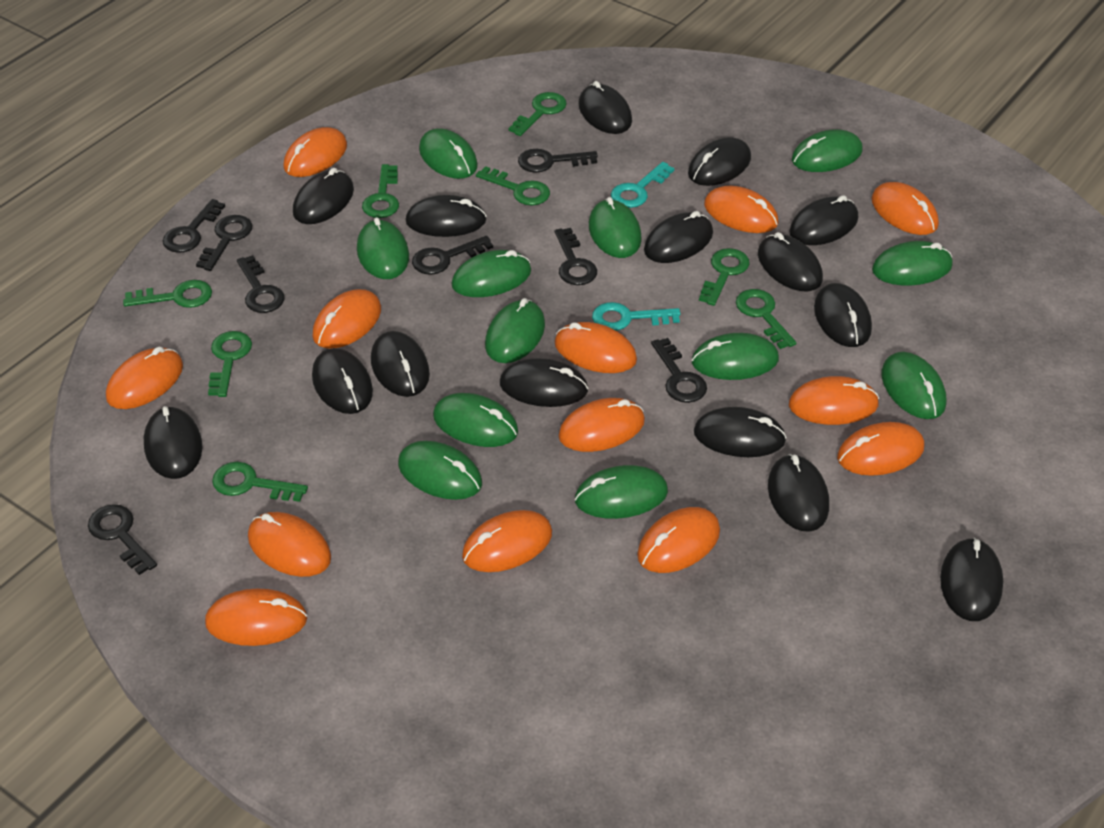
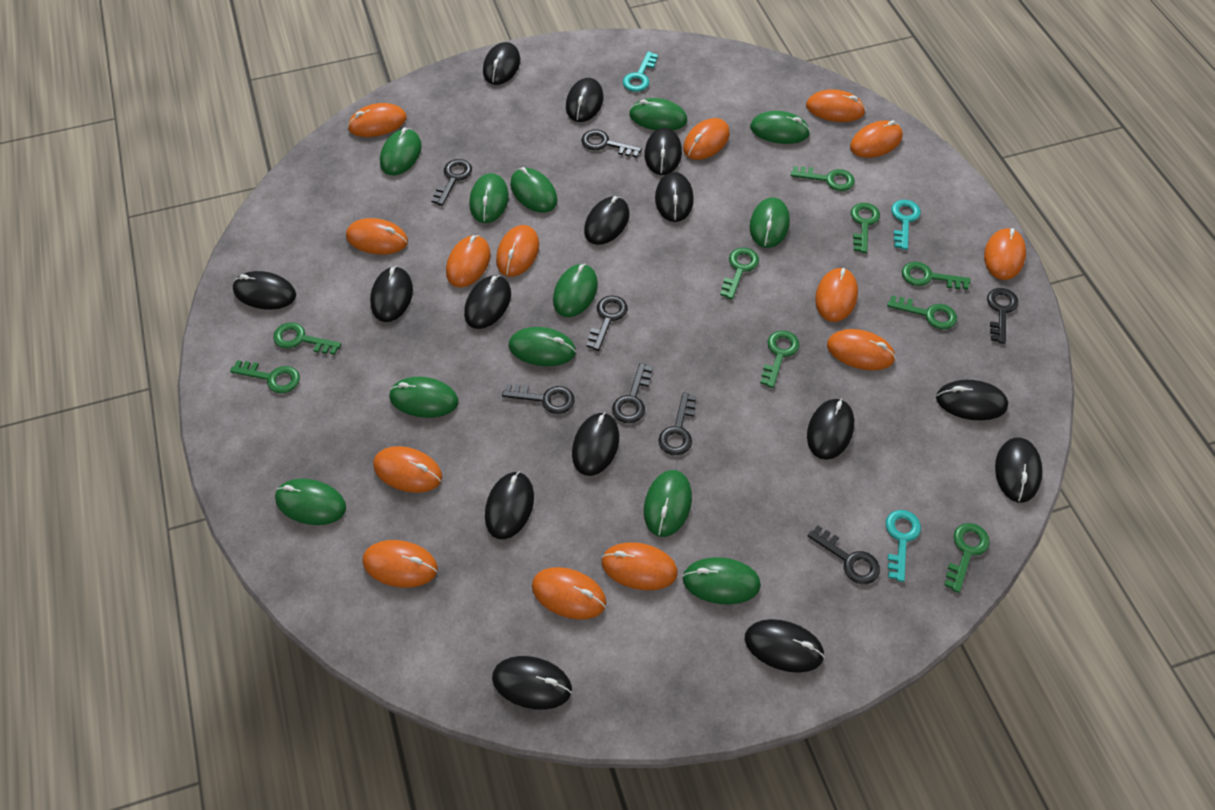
green key: [123,280,212,308] [208,331,252,397] [212,462,308,502] [362,164,399,218] [476,166,550,205] [508,92,567,136] [699,248,750,306] [736,289,796,349] = 8 -> [230,360,300,393] [273,322,341,355] [720,248,759,300] [760,330,800,388] [791,166,855,191] [851,203,880,253] [887,296,957,329] [902,262,971,290] [944,523,990,593] = 9
orange mouse: [106,347,183,409] [205,589,307,646] [248,512,331,577] [283,127,347,177] [313,289,381,348] [462,510,552,572] [555,322,637,373] [559,398,645,452] [637,507,720,573] [704,186,779,233] [789,376,879,425] [837,422,925,476] [871,182,939,235] = 13 -> [346,218,408,255] [347,103,407,137] [363,540,438,588] [373,446,442,493] [446,235,491,287] [496,225,539,277] [532,567,606,620] [601,542,678,590] [683,118,730,160] [806,89,866,122] [815,268,858,322] [827,329,896,370] [850,120,903,158] [984,228,1026,280] = 14
turquoise key: [592,302,681,331] [611,162,674,208] = 2 -> [623,52,658,92] [886,510,921,582] [891,200,921,250] = 3

